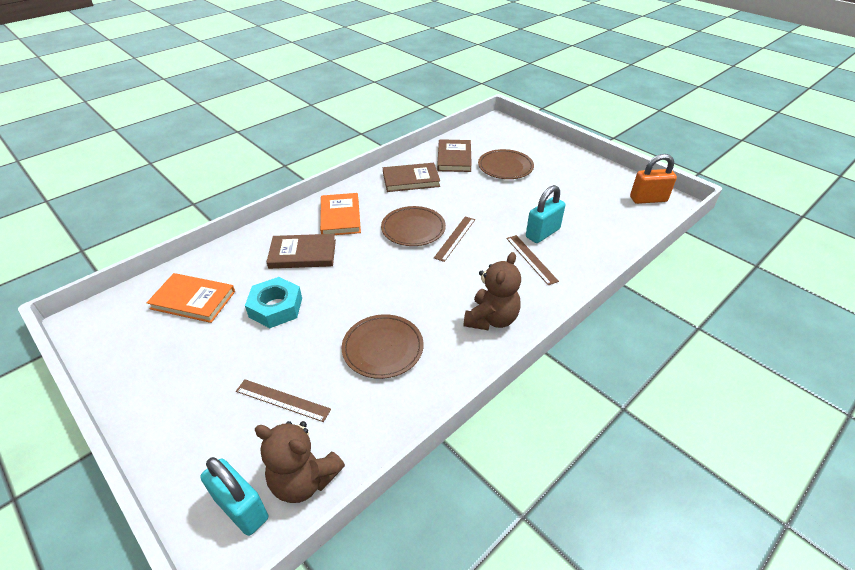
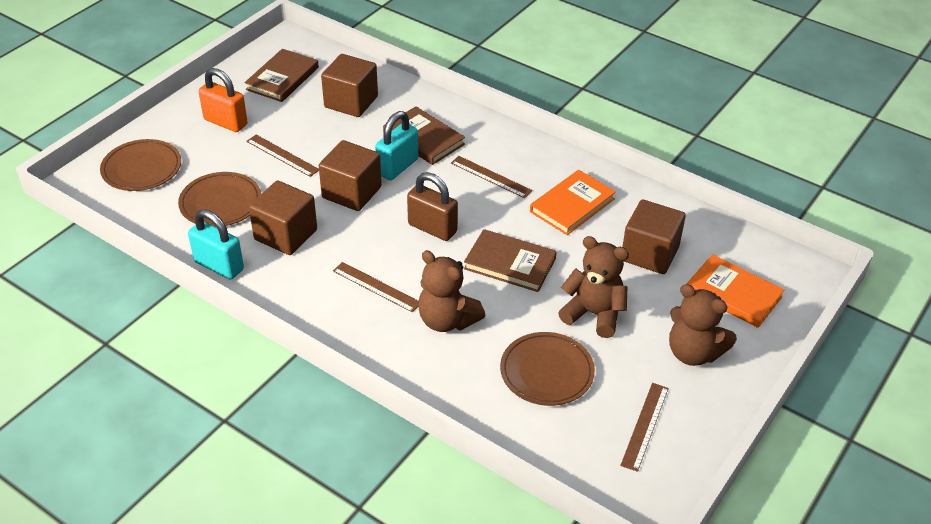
brown cube: none = 0 -> [249,181,317,255] [319,140,382,211] [321,54,378,117] [623,200,686,274] = 4
brown padlock: none = 0 -> [407,172,458,241] = 1
brown ruler: [236,379,331,422] [434,216,475,262] [506,235,559,285] = 3 -> [246,135,319,177] [333,262,419,313] [451,156,533,198] [620,383,669,472] = 4
brown teddy bear: [255,421,345,503] [464,252,521,331] = 2 -> [418,250,485,332] [558,236,629,338] [669,284,737,366] = 3
turquoise nut: [245,277,302,328] = 1 -> none = 0

